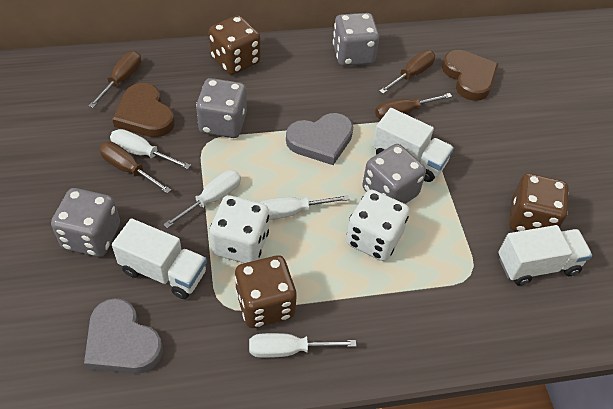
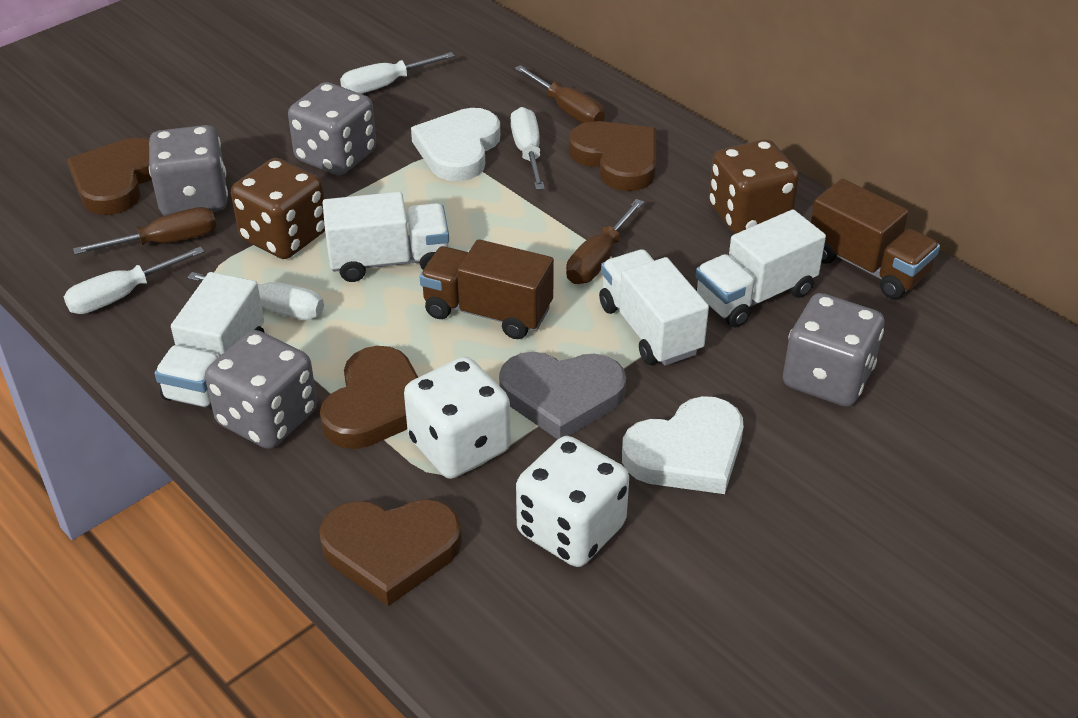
brown dice: [209,15,260,75] [235,255,297,328] [509,173,569,232] = 3 -> [231,158,325,259] [709,139,799,234] = 2
brown heart: [112,83,175,137] [442,50,498,101] = 2 -> [67,138,152,215] [319,499,462,606] [320,346,418,449] [569,121,656,191] = 4
brown screwdriver: [89,51,141,108] [99,142,171,194] [375,93,452,119] [380,50,435,94] = 4 -> [73,207,216,255] [515,65,605,123] [566,199,644,284] = 3
brown truck: none = 0 -> [420,239,554,339] [811,179,940,299] = 2
grey heart: [84,298,163,374] [286,113,353,165] = 2 -> [499,352,626,439] = 1
white heart: none = 0 -> [411,108,500,181] [622,396,744,494] = 2
white truck: [112,218,207,299] [373,108,454,182] [498,225,592,286] = 3 -> [154,272,264,410] [323,192,449,282] [599,249,709,366] [696,210,826,328] = 4

